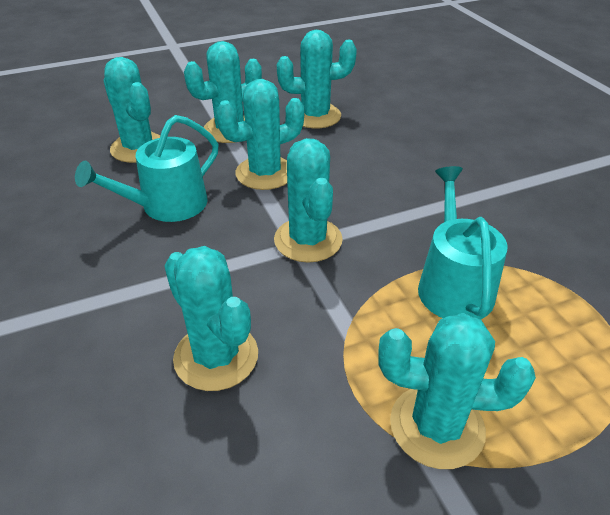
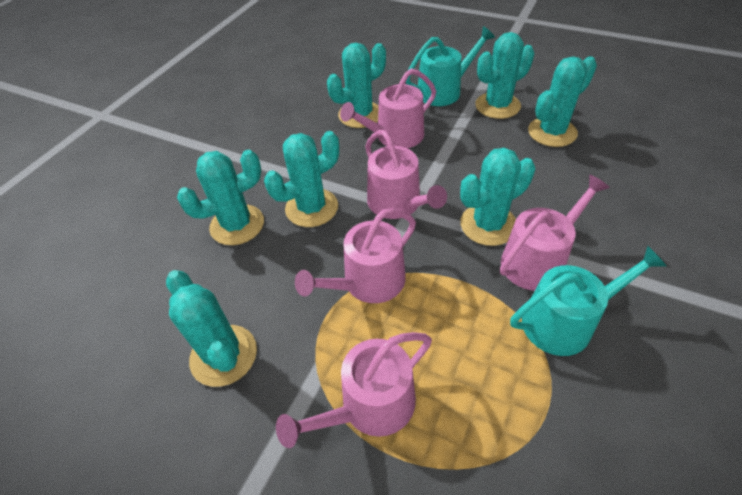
pink watering can: none = 0 -> [276,332,432,448] [295,208,416,303] [340,68,436,148] [365,130,447,219] [500,175,610,291] = 5

